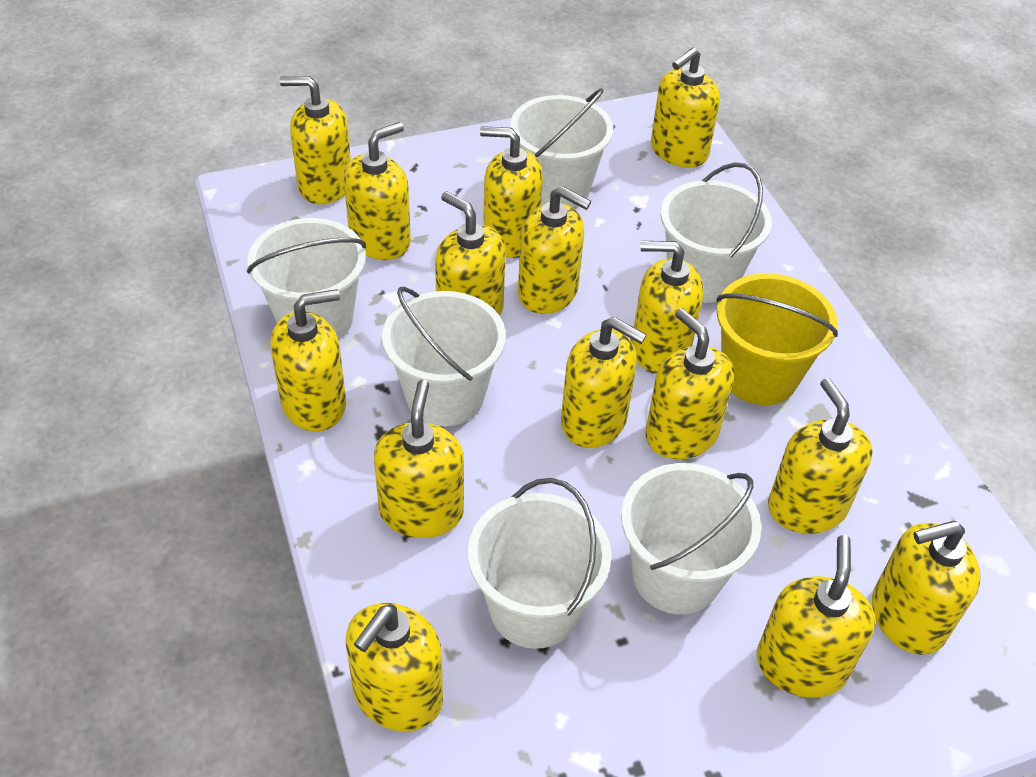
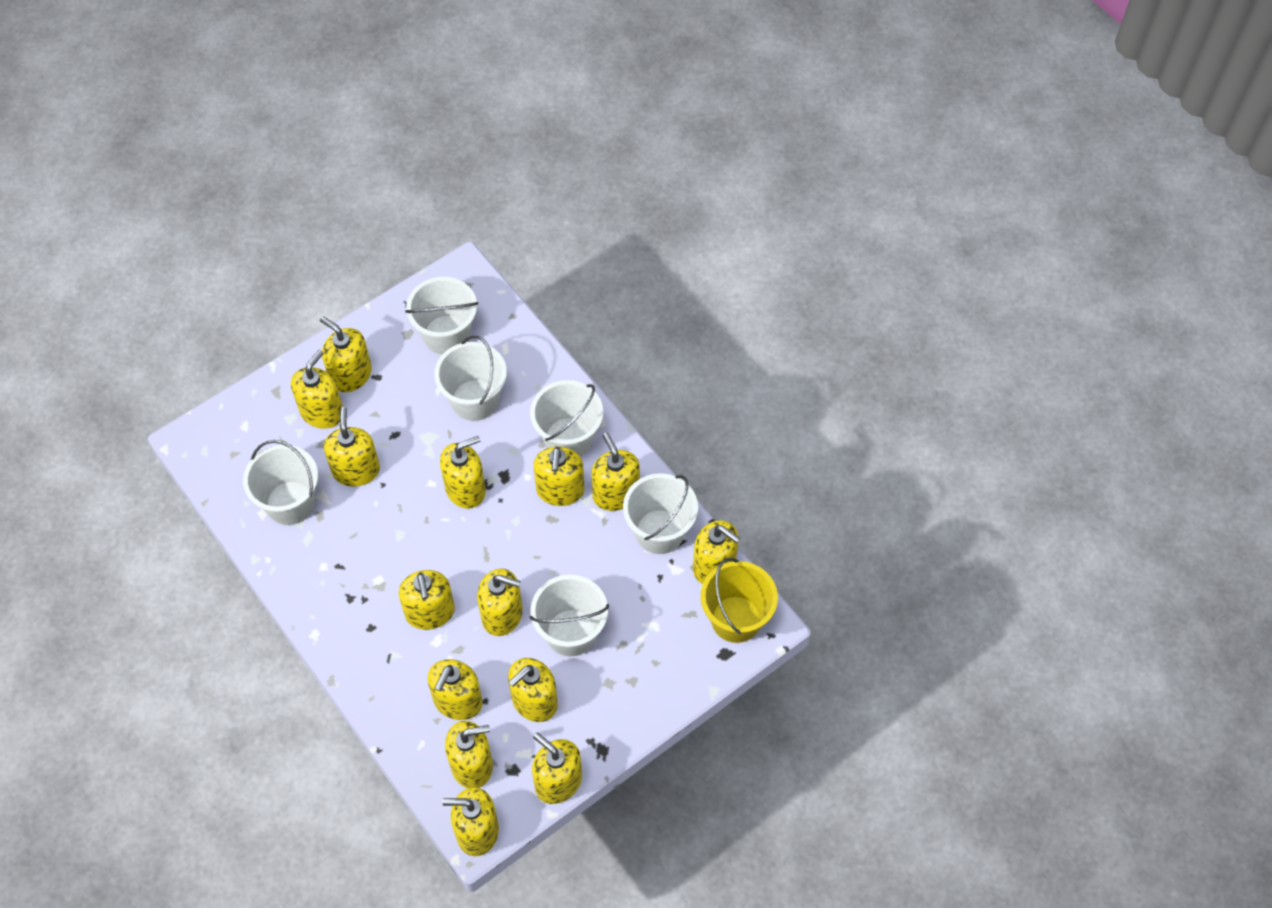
yellow soap dispenser: [271,289,346,431] [280,76,351,204] [344,122,411,260] [346,603,443,732] [374,379,464,538] [435,191,506,316] [480,126,543,257] [518,186,591,314] [561,317,647,448] [632,241,703,374] [645,308,734,459] [651,47,720,168] [757,535,876,698] [768,378,872,534] [872,521,981,655] = 15 -> [291,350,343,429] [320,316,372,392] [324,407,380,486] [399,570,455,630] [427,659,483,720] [440,436,486,509] [442,787,499,856] [445,721,493,788] [477,568,523,636] [508,658,558,722] [532,733,582,804] [534,446,585,506] [591,432,640,511] [693,520,740,584] = 14

